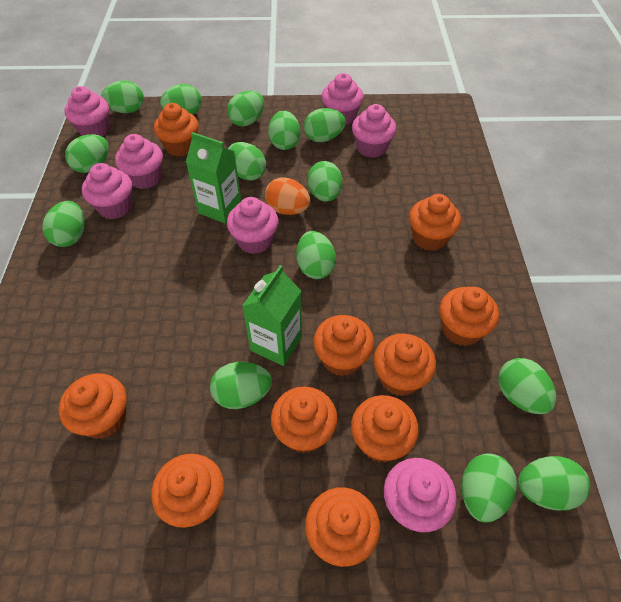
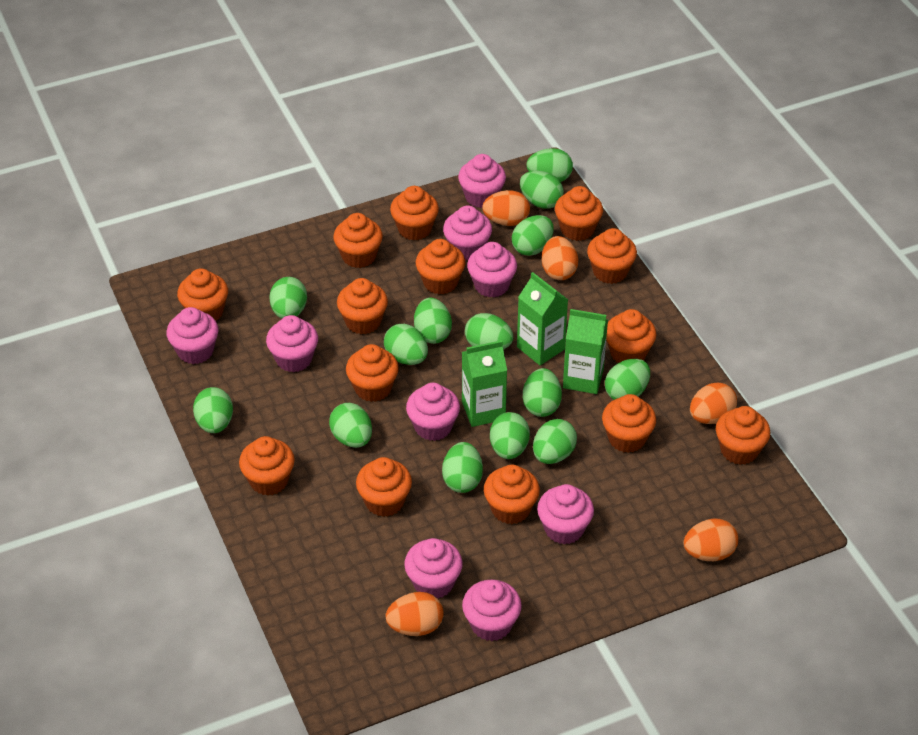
green carton: [186,132,241,223] [242,265,302,366] = 2 -> [462,340,507,427] [517,272,568,365] [563,309,608,394] = 3
orange cupcake: [59,373,127,439] [151,454,224,528] [154,103,199,157] [271,387,337,453] [305,487,380,567] [313,315,374,376] [351,395,419,462] [373,334,436,396] [409,194,461,251] [440,287,499,346] = 10 -> [177,268,228,321] [239,436,295,496] [333,213,383,268] [337,278,388,334] [346,344,399,402] [356,457,412,517] [390,186,439,240] [416,239,466,294] [484,464,540,524] [555,186,603,241] [587,228,637,284] [602,394,656,453] [606,309,656,363] [716,406,771,465] = 14
orange egg: [265,177,310,215] = 1 -> [386,592,444,636] [482,190,530,226] [541,236,578,280] [683,518,738,561] [690,383,737,424] = 5
pink cupcake: [64,86,110,136] [82,163,132,219] [115,134,163,189] [227,197,278,254] [321,73,364,125] [352,104,396,158] [384,458,457,532] = 7 -> [166,307,219,364] [266,315,318,372] [404,538,463,599] [406,383,460,441] [443,205,492,260] [458,154,506,208] [462,580,522,641] [467,242,517,298] [537,484,594,545] = 9

